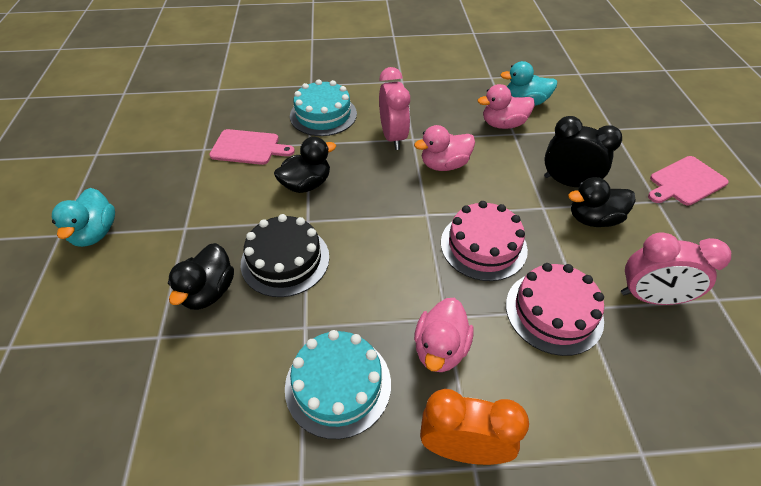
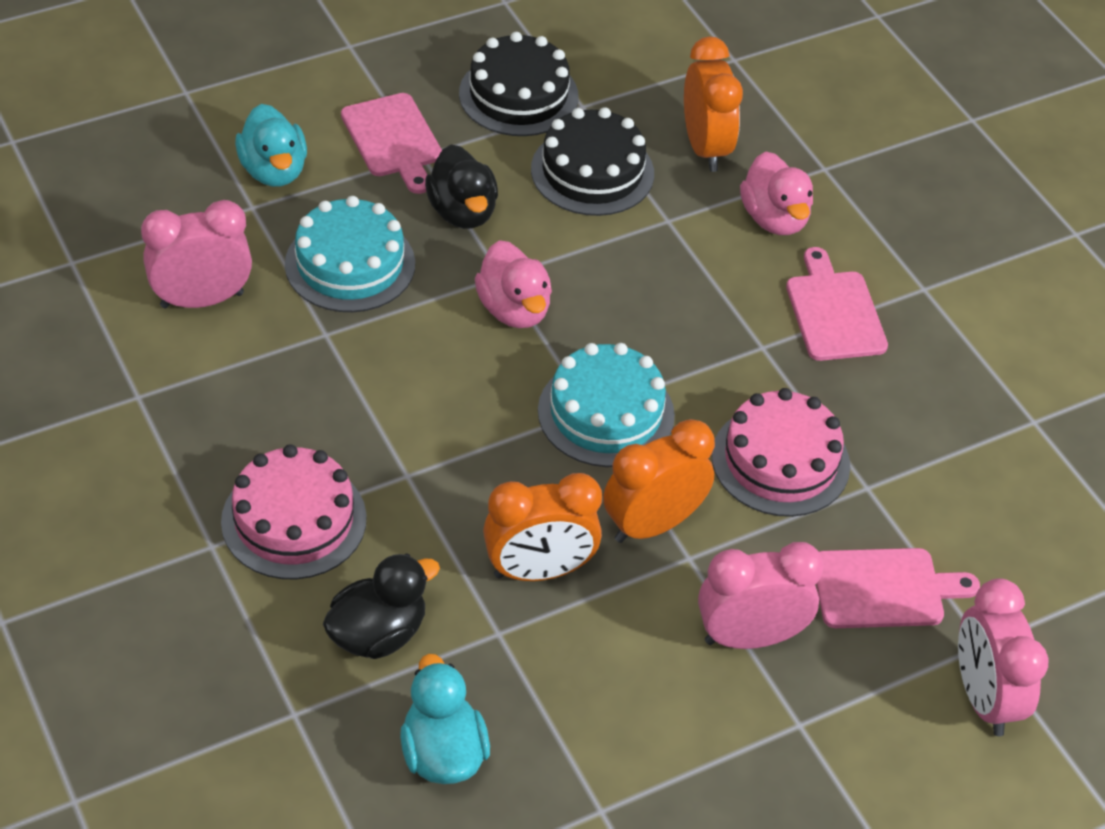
black cake: [241,214,329,297] = 1 -> [459,32,579,136] [531,107,654,216] = 2
black clock: [544,116,622,187] = 1 -> none = 0
black duck: [168,243,234,310] [274,137,336,193] [568,177,636,227] = 3 -> [323,553,440,659] [425,144,498,229] = 2
orange clock: [420,389,529,465] = 1 -> [483,473,602,581] [603,419,715,543] [684,37,743,172] = 3
pink clock: [379,67,410,150] [621,232,731,305] = 2 -> [141,200,252,308] [698,542,824,649] [958,578,1048,736] = 3
pink cutting board: [209,129,295,165] [648,156,729,205] = 2 -> [341,93,442,194] [786,247,888,361] [816,548,980,628] = 3
pink duck: [414,125,475,171] [414,298,474,372] [478,84,535,129] = 3 -> [475,240,552,328] [740,151,813,235] = 2

